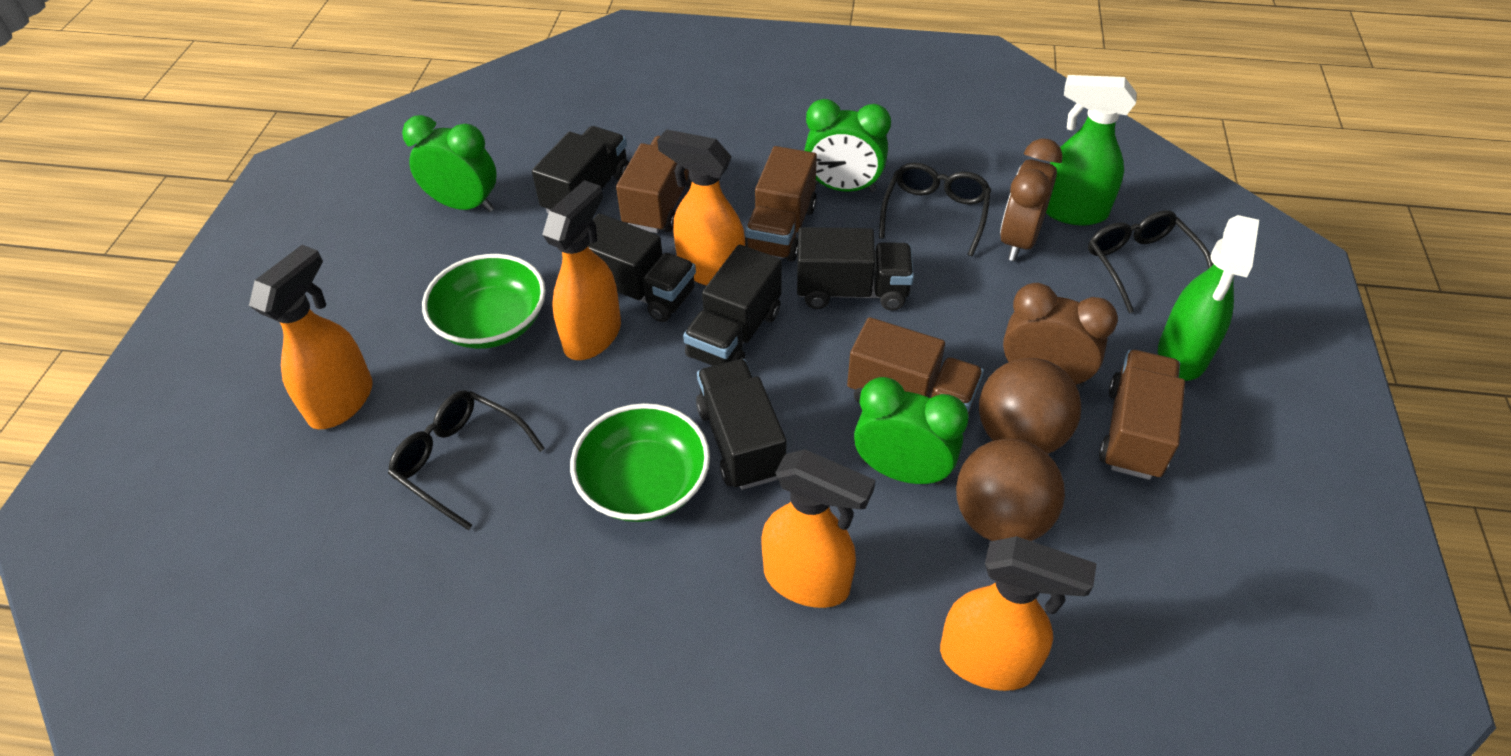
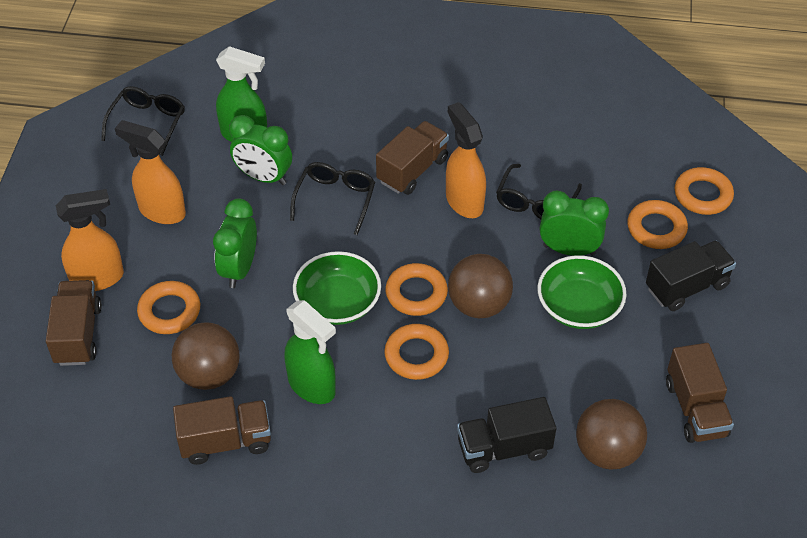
black truck: [532,126,629,213] [588,213,696,322] [683,244,782,366] [696,359,786,490] [797,227,914,311] = 5 -> [457,397,556,473] [646,241,736,311] = 2
brown ball: [956,439,1065,541] [979,358,1081,454] = 2 -> [172,322,239,390] [448,254,513,318] [576,399,647,469] = 3
brown clock: [1000,138,1063,261] [1003,283,1118,389] = 2 -> none = 0
orange ring: none = 0 -> [137,281,200,334] [384,324,449,380] [385,263,448,316] [627,200,688,249] [675,167,734,215] = 5
orange spray bottle: [249,245,373,429] [542,180,621,360] [657,129,745,286] [761,449,875,608] [940,536,1097,691] = 5 -> [56,189,124,291] [115,120,186,224] [446,102,486,218] = 3

